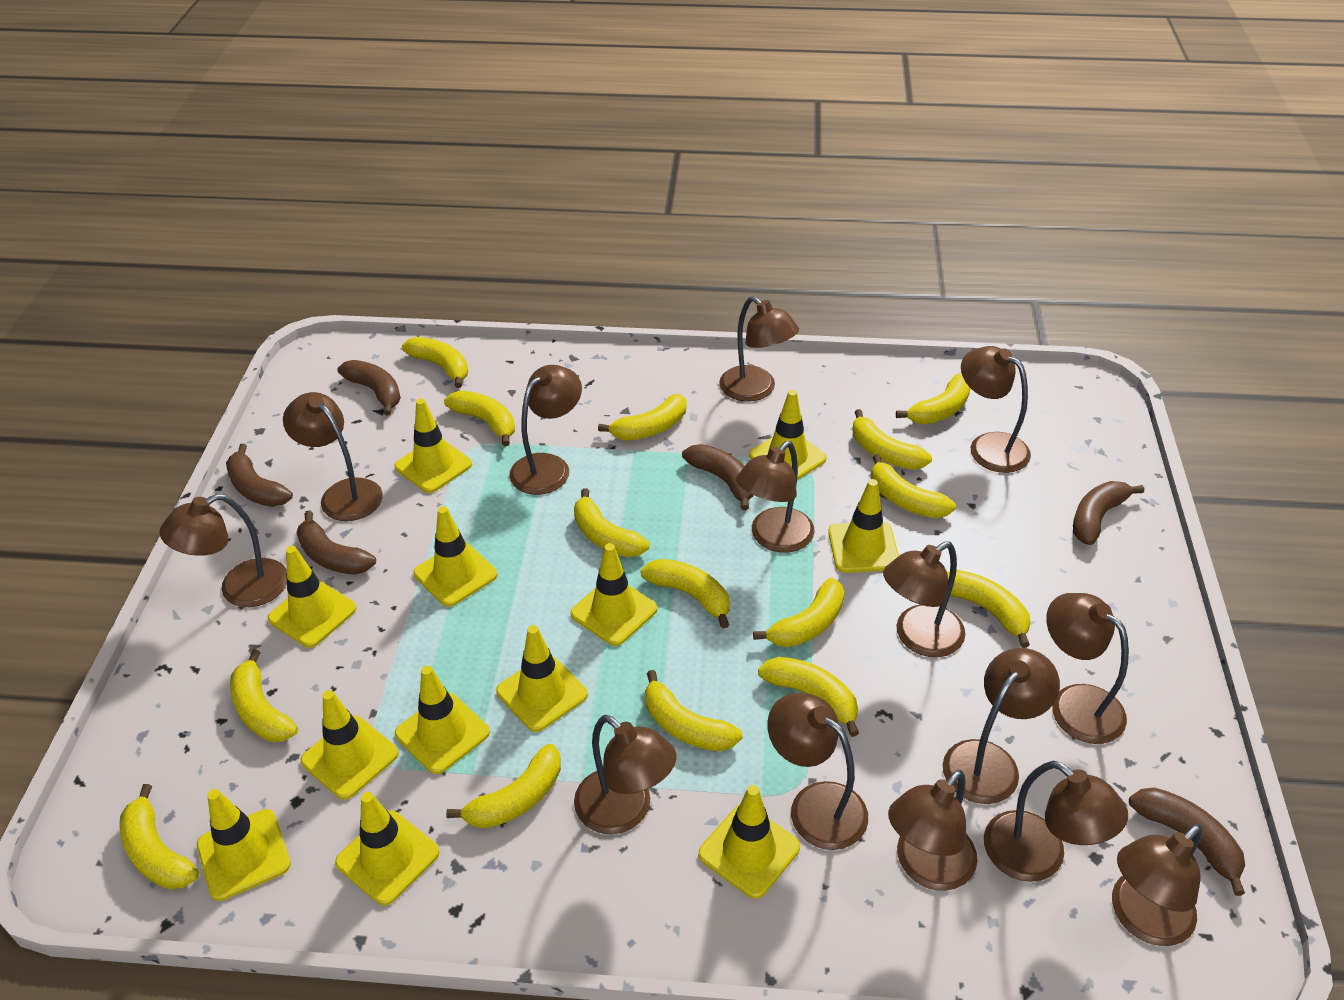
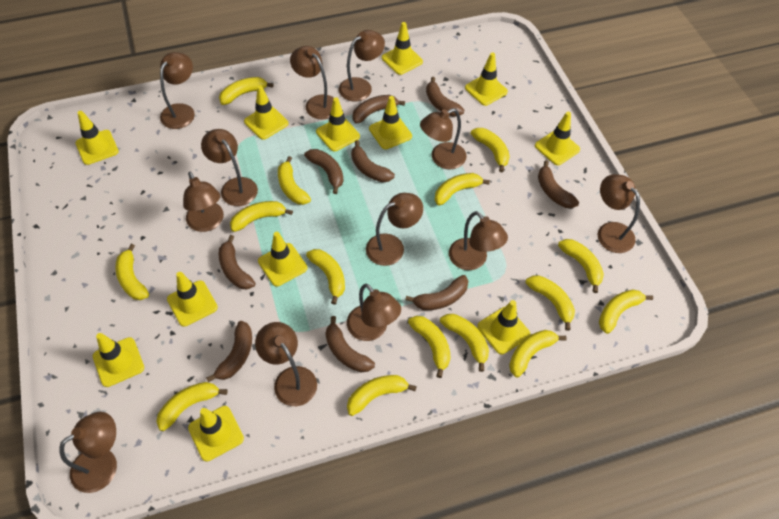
brown banana: [226,444,293,507] [297,511,376,575] [337,360,401,416] [682,444,753,510] [1073,481,1144,545] [1129,788,1245,896] = 6 -> [206,321,252,382] [219,235,255,289] [304,149,343,194] [325,316,375,372] [351,140,395,182] [353,95,405,123] [405,275,468,310] [426,77,464,117] [538,160,579,208] = 9
brown lamp: [159,494,287,607] [283,392,383,521] [509,365,582,495] [574,715,676,834] [719,296,799,402] [736,441,815,553] [767,693,868,850] [883,541,965,657] [888,770,977,891] [943,648,1060,804] [961,346,1031,473] [984,761,1128,882] [1046,593,1129,744] [1112,824,1202,946] = 14 -> [59,412,117,493] [160,52,195,129] [183,171,224,232] [201,129,258,206] [255,322,317,406] [290,46,334,120] [339,30,385,101] [347,283,401,341] [366,193,423,266] [420,108,466,169] [449,211,508,270] [598,174,640,253] = 12

